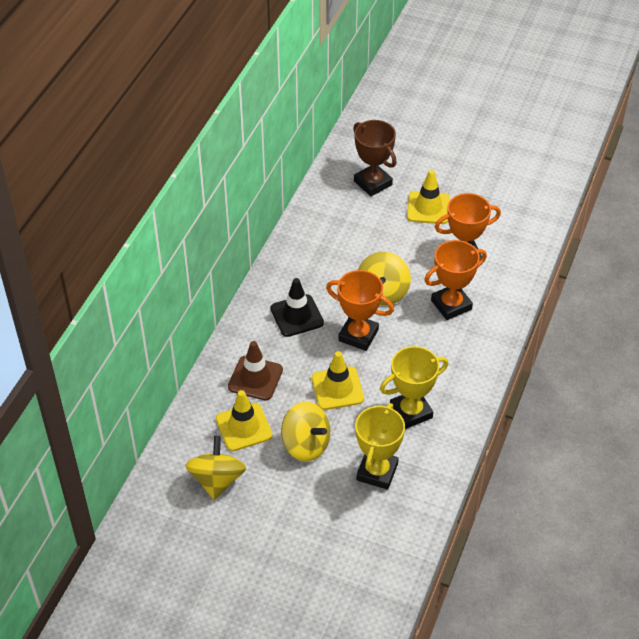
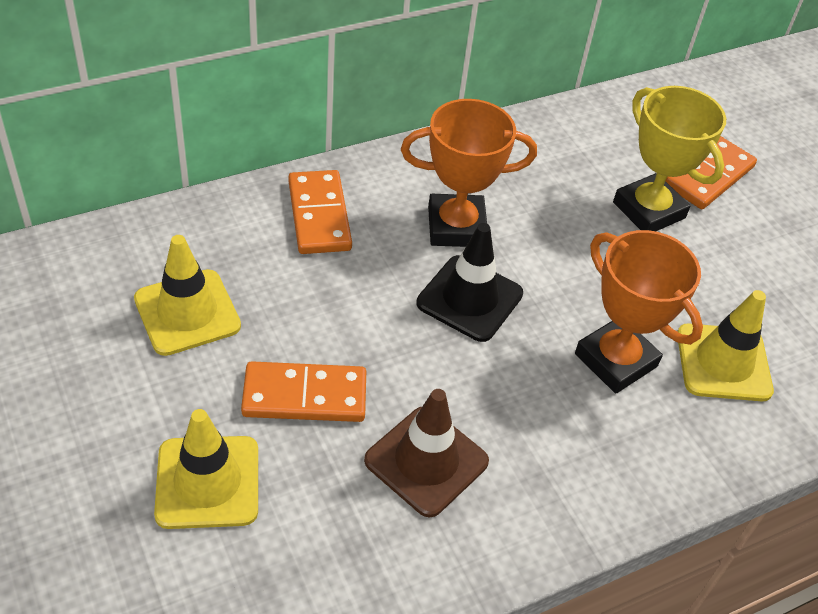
brown trophy: [353,120,397,196] = 1 -> none = 0
orange domino: none = 0 -> [241,361,366,422] [288,170,352,254] [666,136,757,209] = 3
orange trophy: [326,270,394,351] [424,240,487,320] [435,193,501,259] = 3 -> [401,99,537,247] [575,230,703,393] = 2
yellow spinning top: [185,436,246,500] [281,402,330,461] [358,252,411,306] = 3 -> none = 0
yellow trophy: [355,403,405,490] [380,346,449,429] = 2 -> [613,86,726,231] = 1

